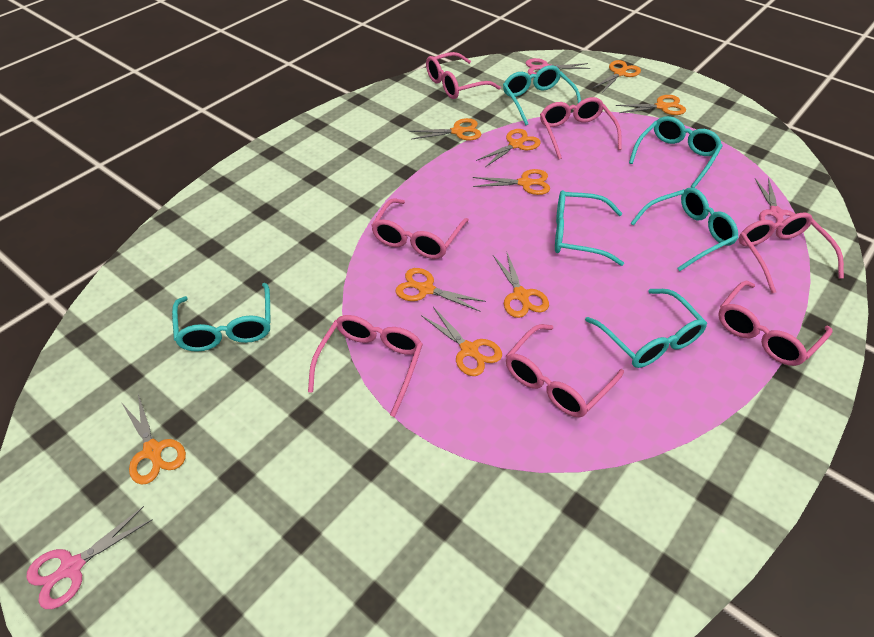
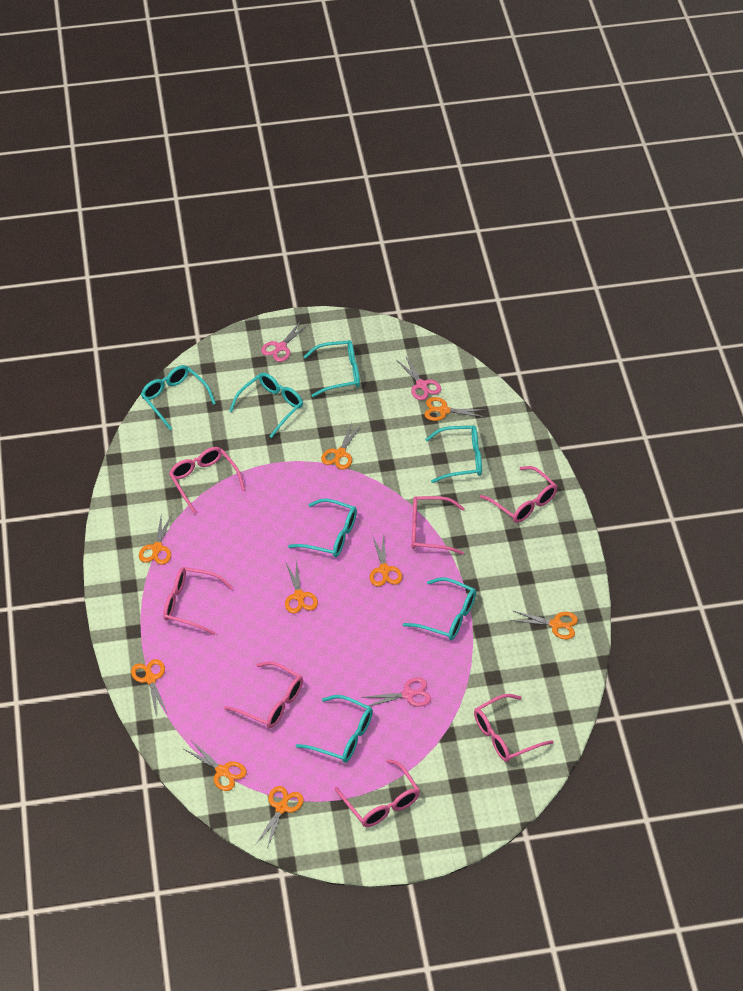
turquoise glasses: [172,283,271,352] [503,65,581,125] [555,190,624,266] [585,289,707,368] [629,116,722,188] [631,187,738,271] = 6 -> [141,365,216,430] [229,373,303,438] [288,498,357,557] [296,695,373,763] [304,340,360,397] [403,577,476,640] [425,426,482,483] = 7

